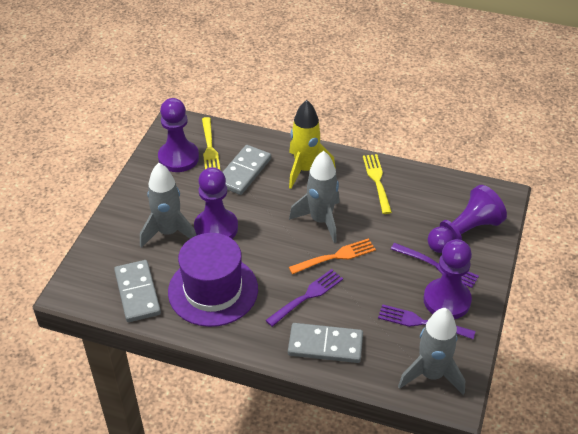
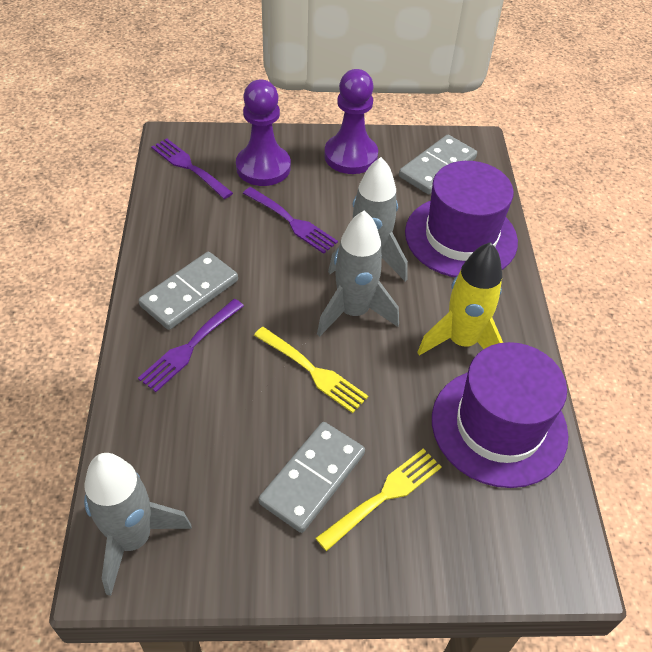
orange fork: [289,238,376,274] = 1 -> none = 0
purple hat: [168,233,258,327] = 1 -> [405,161,518,278] [432,342,568,488] = 2
purple pawn: [158,98,199,172] [194,167,238,239] [423,239,472,319] [427,185,507,253] = 4 -> [236,79,291,186] [324,69,378,174] = 2

